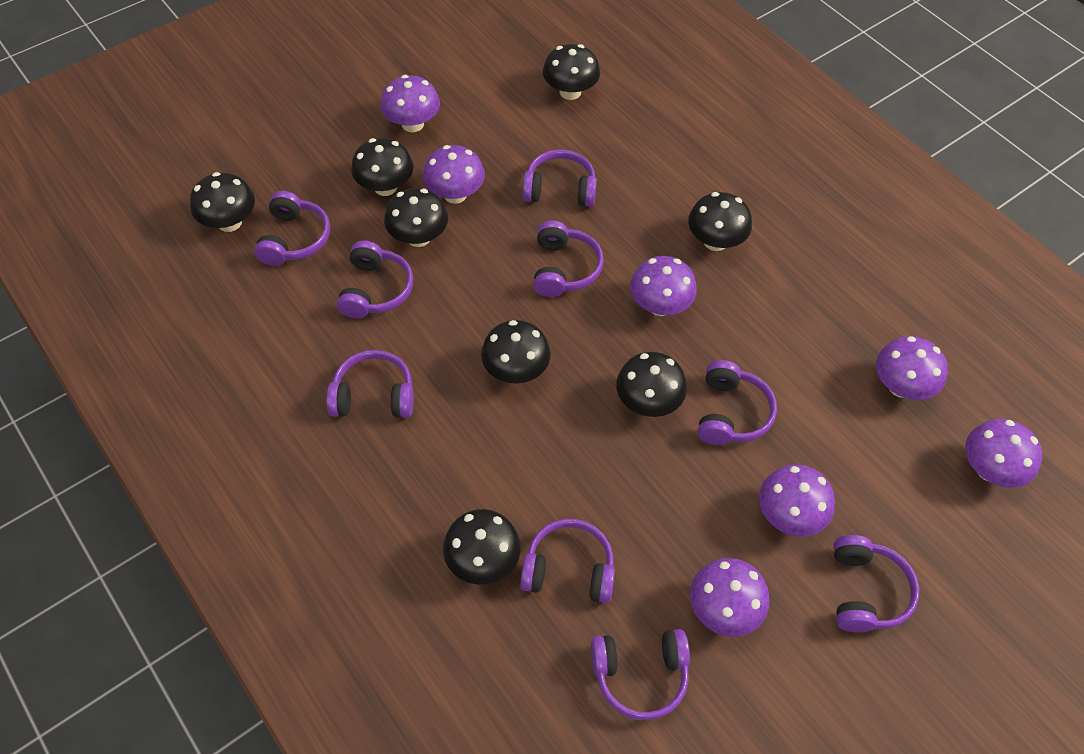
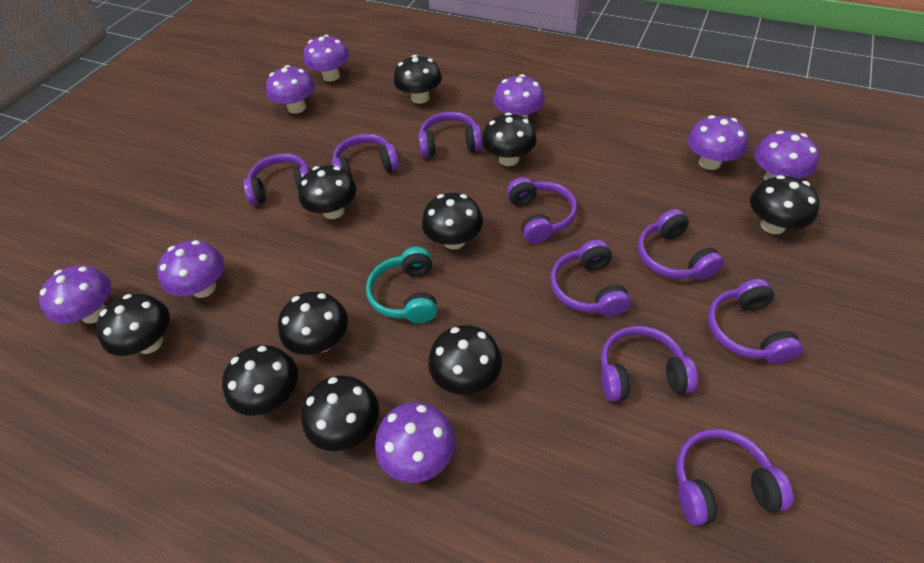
black mushroom: [190,172,255,232] [351,138,413,196] [384,188,448,247] [443,509,521,585] [481,320,551,384] [543,44,600,100] [616,352,687,417] [688,192,752,251] = 8 -> [96,294,170,356] [222,345,298,416] [278,292,348,355] [298,165,356,219] [301,375,379,451] [394,55,442,104] [422,193,483,249] [428,325,502,395] [482,112,537,166] [750,175,820,234] = 10
purple mushroom: [381,75,440,132] [423,145,485,204] [630,256,697,316] [690,558,769,637] [759,464,835,537] [876,336,948,400] [965,419,1042,488] = 7 -> [39,266,111,324] [157,240,224,298] [266,65,315,114] [303,35,349,82] [375,402,455,483] [493,74,545,120] [687,115,748,170] [754,131,819,180] = 8
turquoise headphones: none = 0 -> [366,247,437,323] = 1

